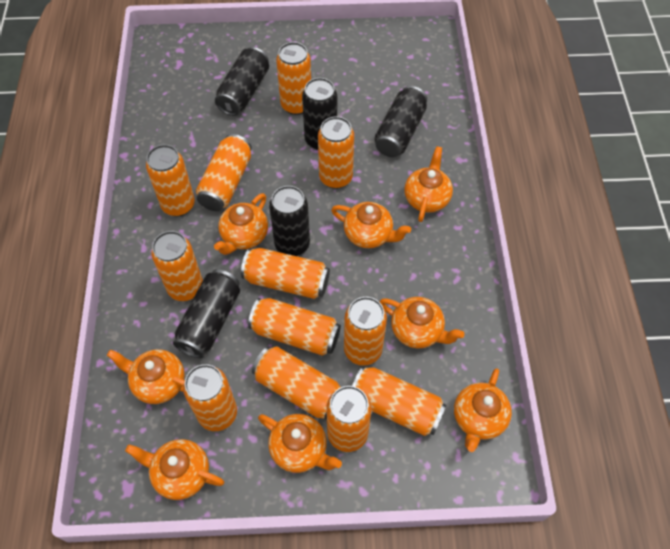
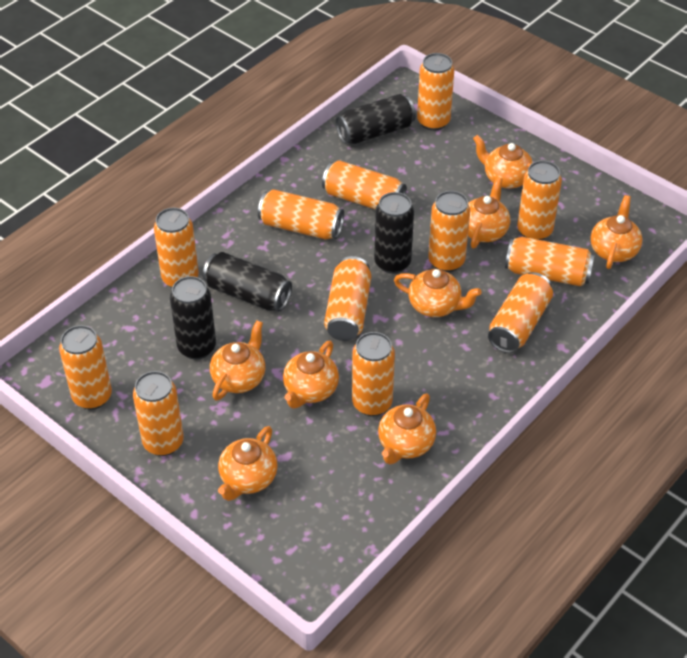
black can: [173,269,240,358] [215,47,269,116] [269,186,310,256] [302,78,337,150] [375,86,427,157] = 5 -> [170,276,216,360] [203,252,292,311] [336,94,416,144] [374,192,414,274] = 4

